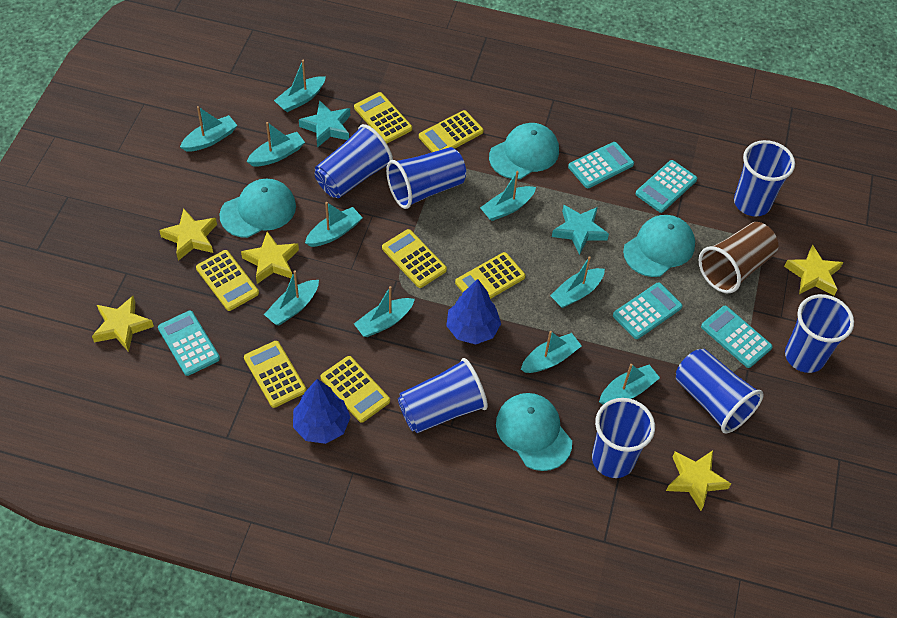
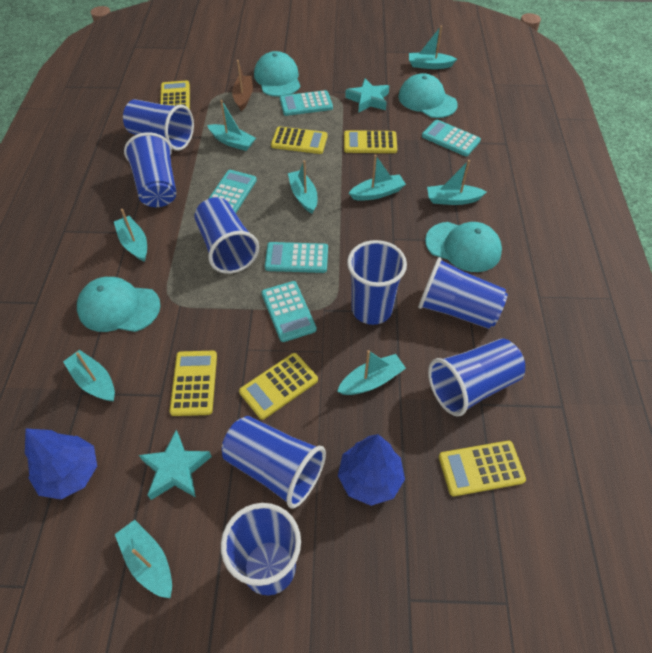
blue cup: [314,124,393,198] [386,147,466,209] [398,358,488,433] [592,398,655,478] [676,349,764,433] [734,140,795,216] [785,294,854,373] = 7 -> [123,99,194,151] [124,132,176,207] [195,197,259,274] [221,503,301,595] [222,416,326,509] [347,240,407,325] [418,257,508,329] [428,338,525,416] = 8
brown boat: none = 0 -> [232,60,253,111] = 1
brown cup: [699,222,778,293] = 1 -> none = 0
turquoise boat: [180,106,237,152] [247,122,305,166] [264,270,319,325] [274,60,326,112] [305,202,363,247] [354,286,415,337] [480,171,536,221] [521,331,582,373] [550,256,605,308] [599,364,660,405] = 10 -> [63,350,115,402] [114,209,147,262] [115,520,172,598] [207,100,256,151] [288,160,317,214] [337,350,406,395] [349,155,406,201] [409,26,457,69] [427,160,487,205] = 9
yellow calculator: [196,250,259,311] [244,341,306,408] [321,356,390,423] [354,92,412,143] [382,229,447,288] [419,110,484,152] [455,252,525,299] = 7 -> [160,80,190,109] [169,351,217,416] [239,353,318,420] [271,126,327,154] [344,130,397,153] [439,441,526,496] = 6
yellow star: [92,296,154,352] [159,209,217,261] [241,231,299,284] [666,451,731,511] [784,245,843,296] = 5 -> none = 0

